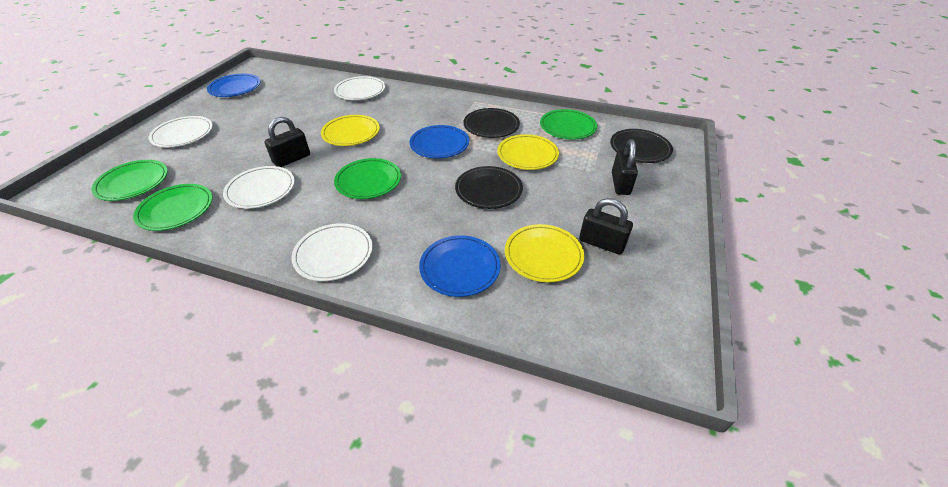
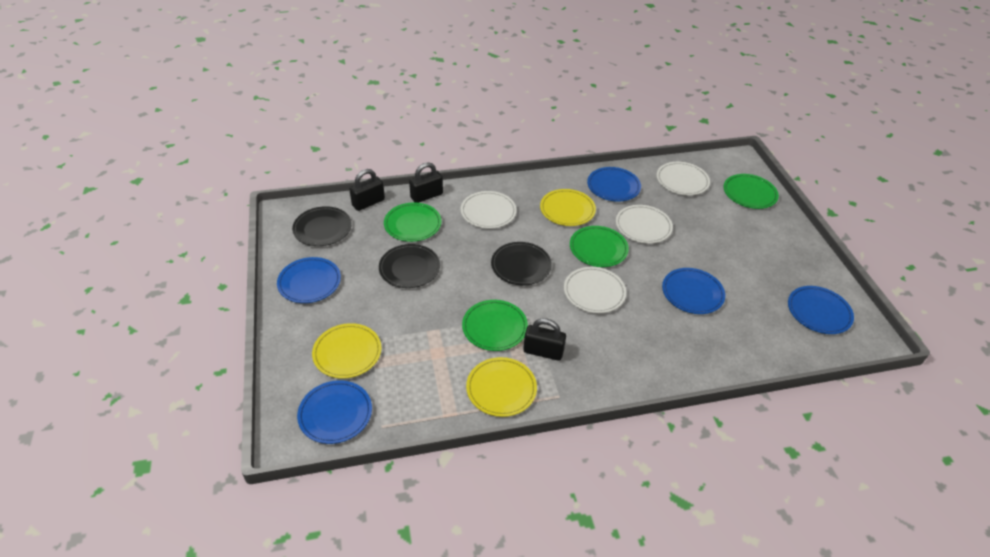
blue plate: [207,74,260,97] [409,125,469,159] [419,235,501,297] = 3 -> [277,257,341,303] [297,380,372,444] [587,167,641,202] [662,268,725,314] [788,286,854,334] = 5

